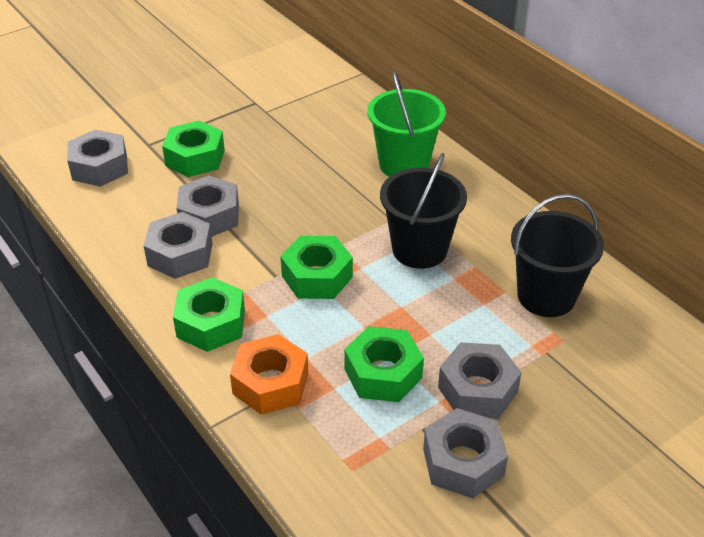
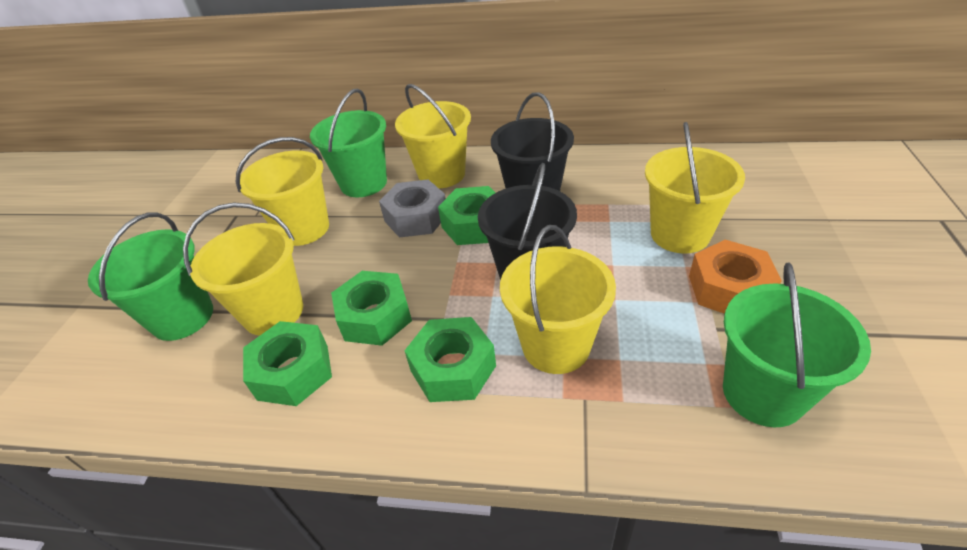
green bucket: [368,71,446,177] = 1 -> [88,212,213,341] [310,89,387,198] [723,263,871,427] = 3
grey nut: [67,130,128,187] [144,212,213,279] [177,175,239,236] [423,408,508,498] [438,342,522,419] = 5 -> [379,179,446,238] = 1
yellow bucket: none = 0 -> [183,203,303,336] [236,137,329,246] [395,84,471,188] [500,225,616,374] [645,122,745,253] = 5

